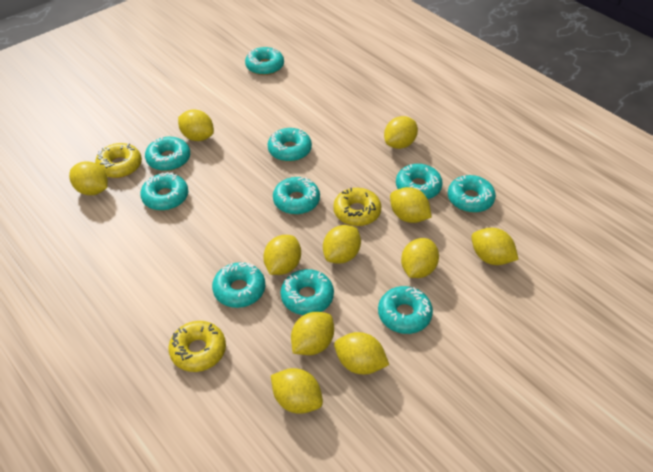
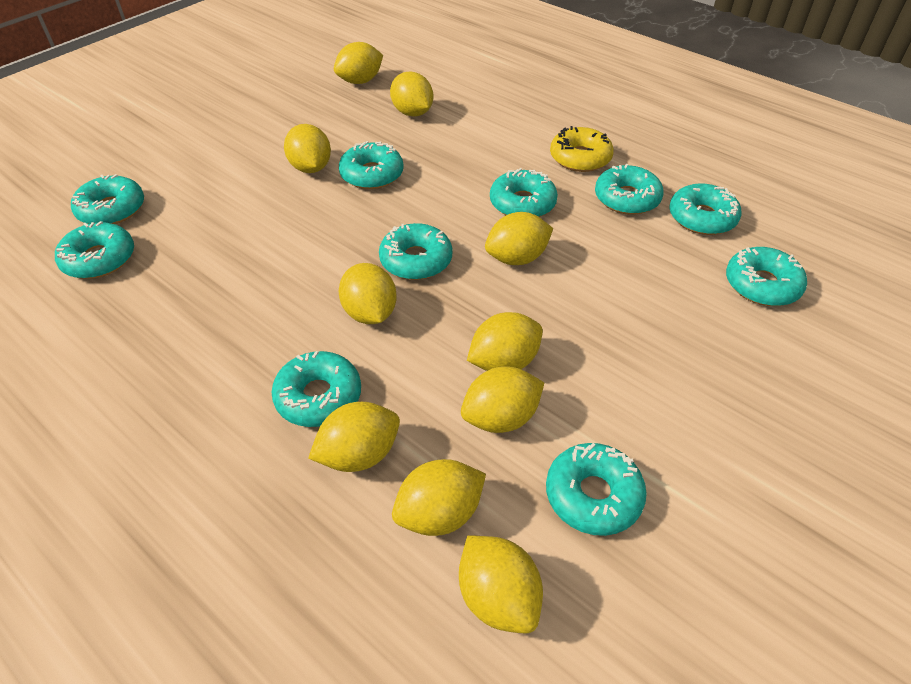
yellow donut: [95,143,142,178] [168,321,226,372] [333,188,382,226] = 3 -> [550,126,614,172] = 1
yellow lemon: [69,161,108,195] [178,109,214,141] [263,235,301,275] [271,368,323,414] [291,312,334,355] [323,225,361,264] [334,332,389,374] [384,116,418,149] [390,187,432,223] [401,238,439,278] [471,228,519,265] = 11 -> [284,124,331,173] [308,402,400,472] [334,42,383,84] [339,263,397,324] [390,71,433,117] [392,459,486,536] [459,536,543,633] [461,366,545,433] [467,312,543,371] [485,212,553,265] = 10

